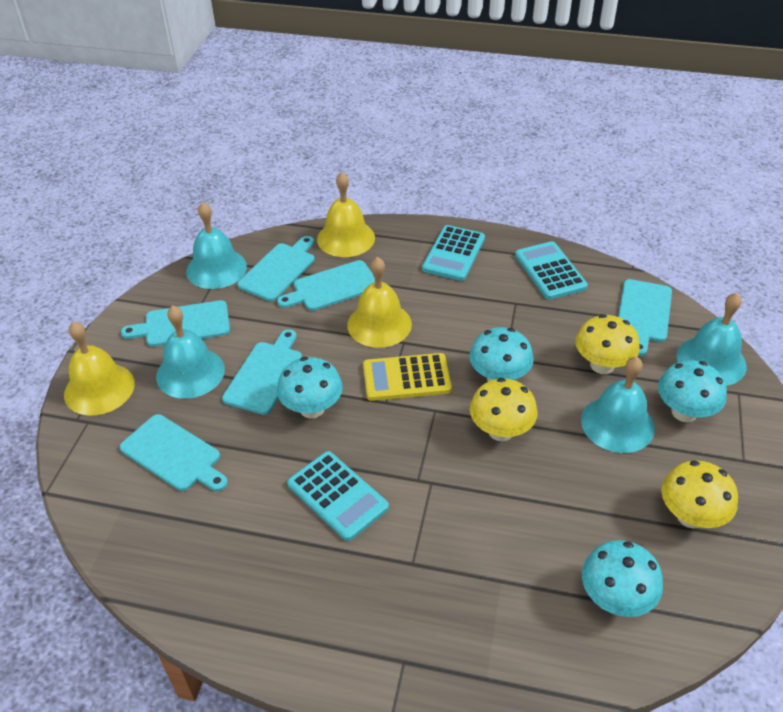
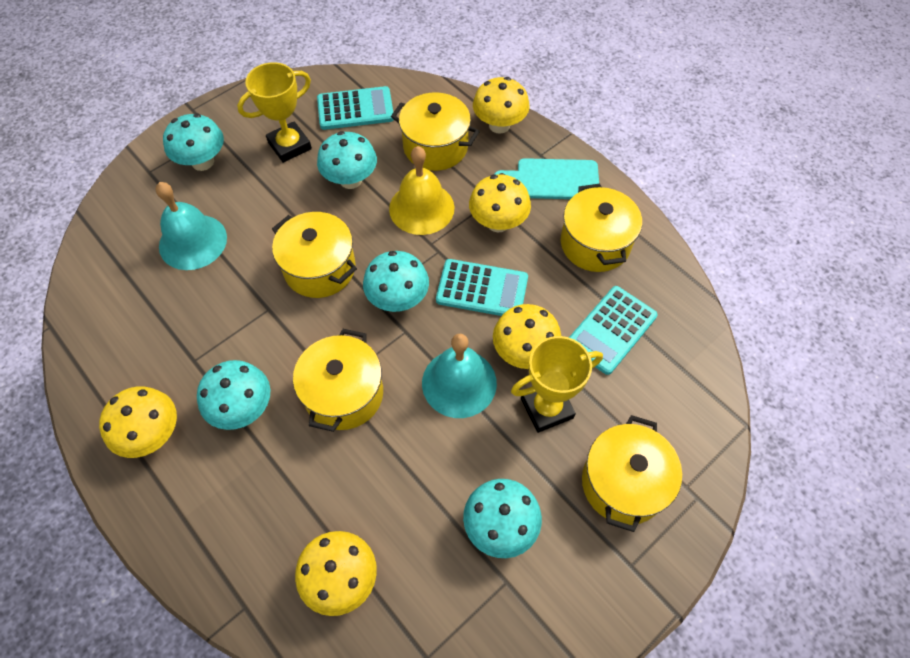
turquoise bell: [156,305,225,399] [186,202,247,289] [581,356,655,453] [677,293,747,386] = 4 -> [156,182,227,270] [422,334,497,418] = 2
turquoise cutting board: [120,414,228,491] [121,300,230,347] [222,329,302,415] [237,236,314,301] [277,260,375,311] [618,279,672,356] = 6 -> [494,158,599,199] = 1
turquoise mushroom: [277,357,343,418] [469,327,533,382] [582,540,663,617] [658,360,727,422] = 4 -> [163,114,224,171] [197,360,270,430] [317,131,377,189] [363,251,429,312] [463,479,542,558] = 5
yellow bell: [64,321,135,415] [317,172,375,257] [347,257,412,348] = 3 -> [389,146,454,235] = 1
yellow calculator: [363,353,452,401] = 1 -> none = 0
yellow mushroom: [470,378,538,441] [575,314,640,374] [661,461,738,529] = 3 -> [99,386,177,458] [295,531,377,616] [469,174,531,232] [473,77,530,134] [493,304,561,369] = 5
yellow pot: none = 0 -> [272,212,357,298] [293,329,383,432] [391,92,480,171] [561,184,642,272] [582,415,682,532] = 5
yellow trophy: none = 0 -> [237,62,312,163] [511,336,603,433] = 2

